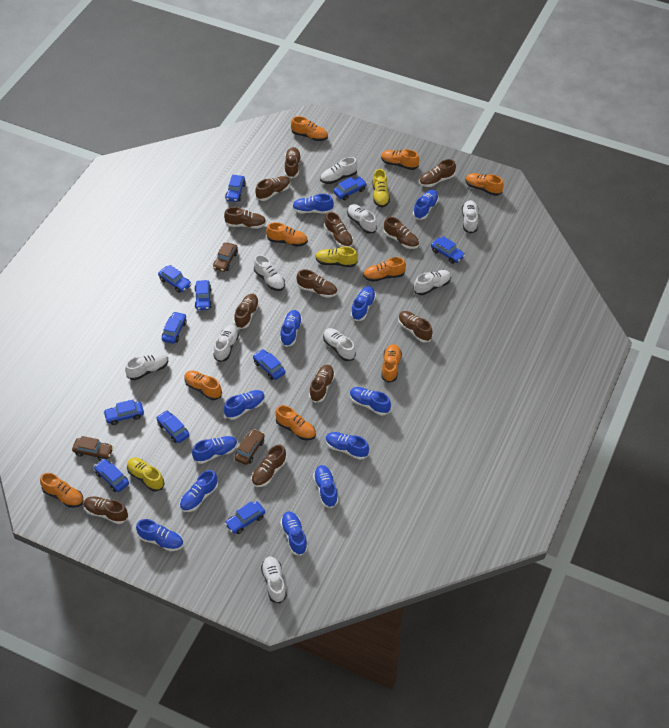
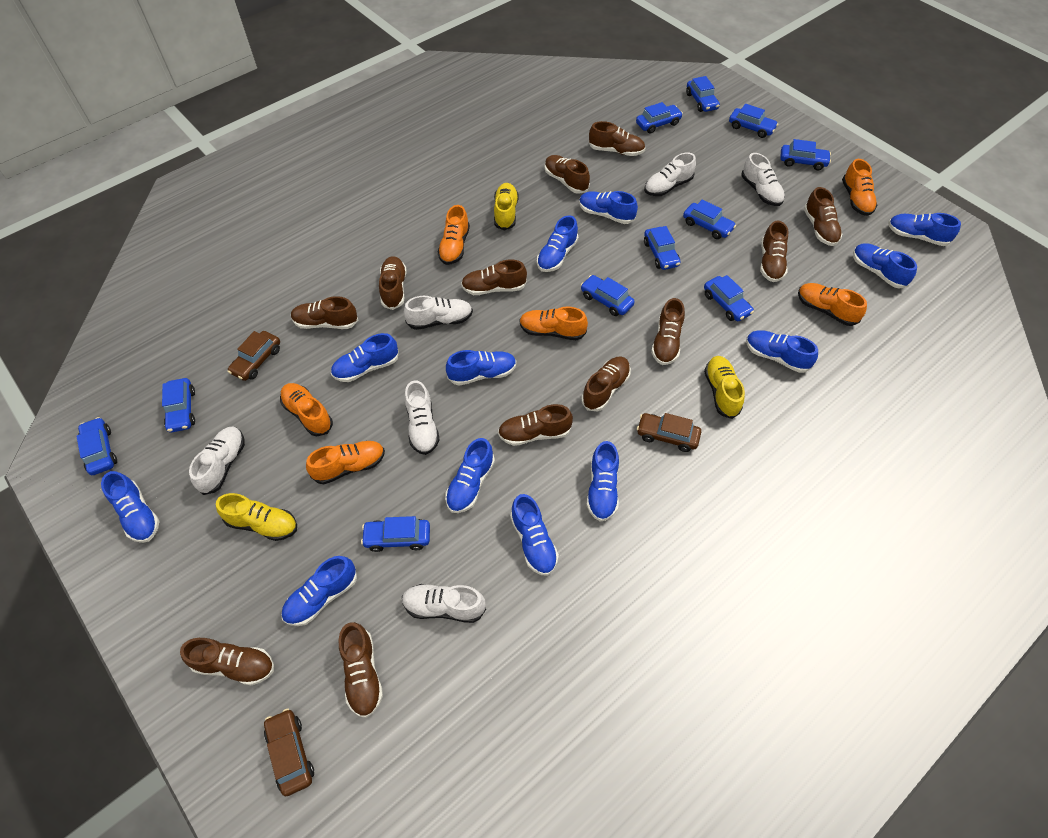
orange shoe: [40,473,83,508] [184,370,222,400] [266,222,308,247] [275,405,316,440] [291,116,328,141] [363,257,406,282] [381,149,419,170] [381,344,402,383] [465,173,504,196] = 9 -> [280,383,333,436] [306,441,385,484] [438,205,470,265] [519,306,588,340] [798,283,867,326] [842,159,877,216] = 6
white shoe: [125,353,168,380] [213,325,239,362] [254,255,285,291] [261,557,287,603] [320,157,358,184] [323,328,356,361] [347,204,377,234] [414,270,451,295] [462,200,478,234] = 9 -> [189,427,245,495] [402,584,486,623] [404,296,473,330] [405,381,440,455] [644,153,696,196] [741,153,785,206] = 6

